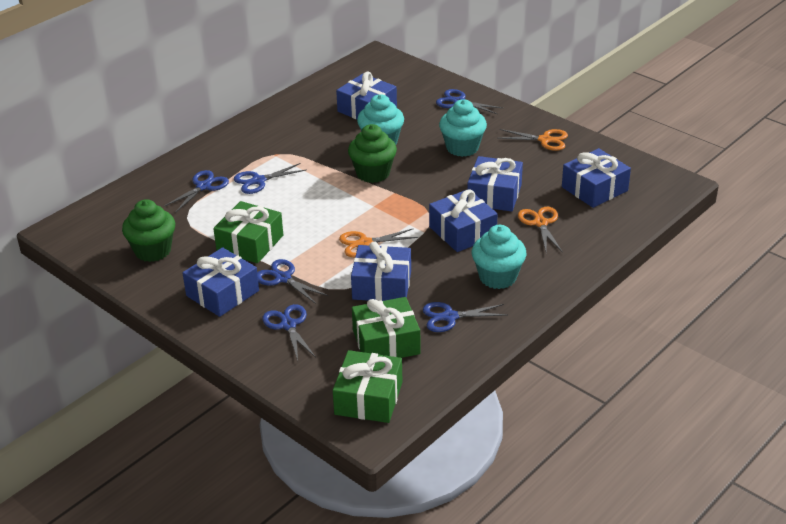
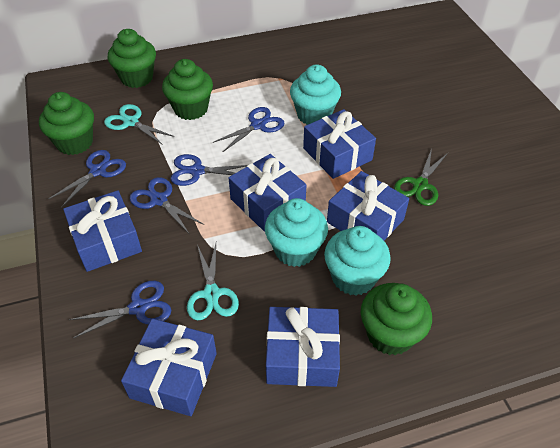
blue scissors: [164,170,229,212] [234,163,306,194] [257,259,328,304] [262,304,316,360] [423,302,507,332] [436,89,503,114] = 6 -> [49,150,126,208] [69,281,171,338] [130,177,204,235] [171,154,247,186] [212,107,284,152] = 5
green cupcake: [122,199,175,262] [348,124,397,183] = 2 -> [39,92,94,155] [107,29,156,88] [162,59,213,120] [361,283,432,356] = 4
green gift: [213,201,283,263] [333,350,403,423] [352,297,421,358] = 3 -> none = 0
green scissors: none = 0 -> [394,148,448,206] = 1
orange scissors: [339,228,418,257] [499,129,568,151] [518,207,563,253] = 3 -> none = 0
turquoise scissors: none = 0 -> [104,104,175,145] [187,243,239,320] = 2

